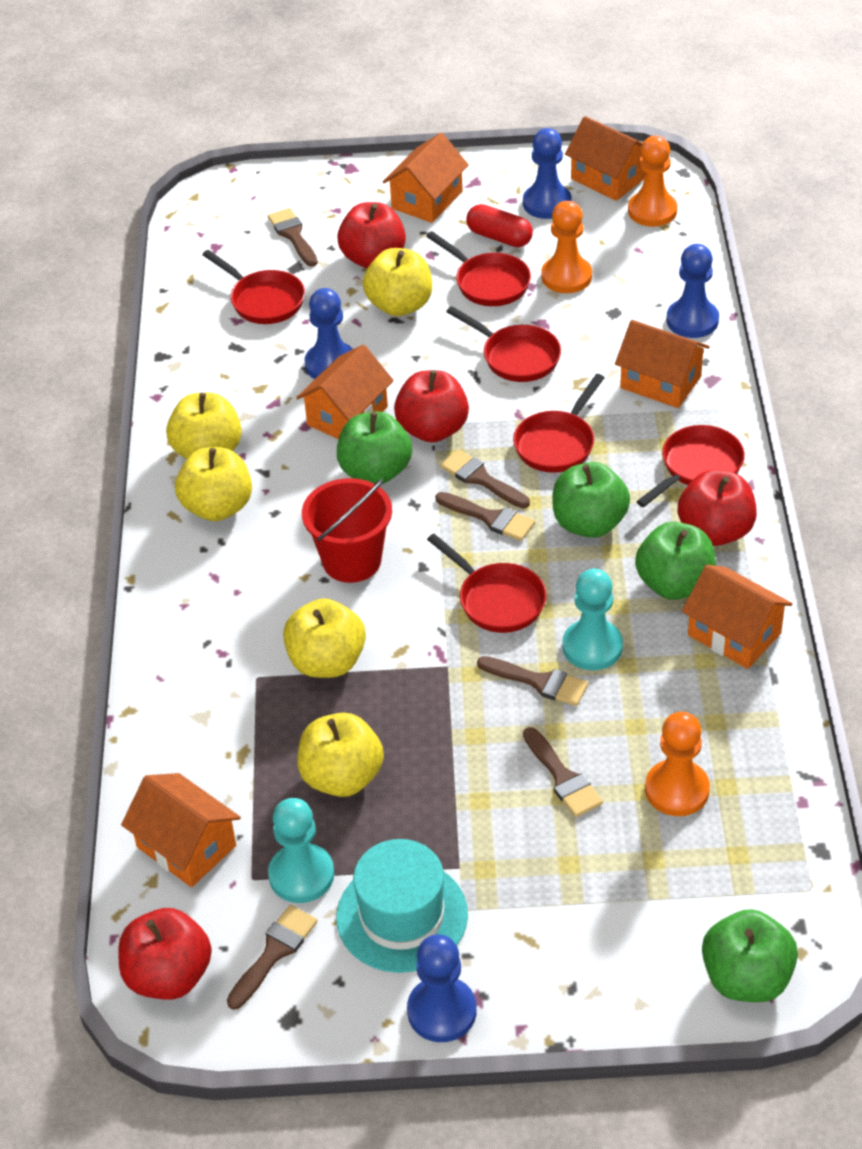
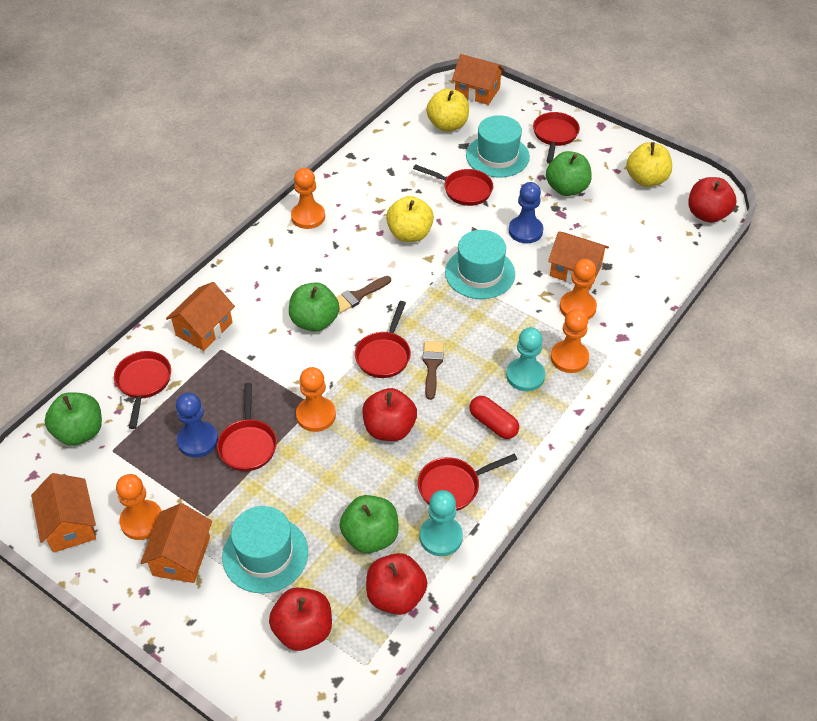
blue pawn: [304,288,353,379] [407,934,477,1042] [523,128,572,219] [667,244,719,338] = 4 -> [176,393,218,458] [509,182,543,243] = 2
brown brush: [227,905,318,1010] [268,208,318,267] [435,492,535,541] [440,449,530,508] [477,656,588,706] [523,727,603,817] = 6 -> [336,276,391,313] [423,341,444,400] = 2
orange house: [121,773,241,887] [296,345,394,439] [383,133,469,223] [565,116,646,201] [615,320,710,408] [682,565,793,669] = 6 -> [31,473,96,553] [140,503,212,583] [166,282,235,351] [452,54,505,105] [548,231,609,289] = 5
orange pawn: [541,201,592,293] [628,136,677,227] [645,712,710,816] = 3 -> [116,474,162,540] [291,168,325,229] [296,367,336,432] [551,309,589,373] [559,259,597,320] = 5
red bucket: [302,478,392,583] = 1 -> none = 0
turquoise hat: [336,839,468,973] = 1 -> [222,506,308,593] [445,230,515,299] [466,115,530,178] = 3
yellow apple: [166,393,242,459] [175,447,252,521] [283,598,366,678] [297,713,384,797] [363,248,432,316] = 5 -> [386,196,434,242] [426,89,469,132] [626,142,672,187] = 3

